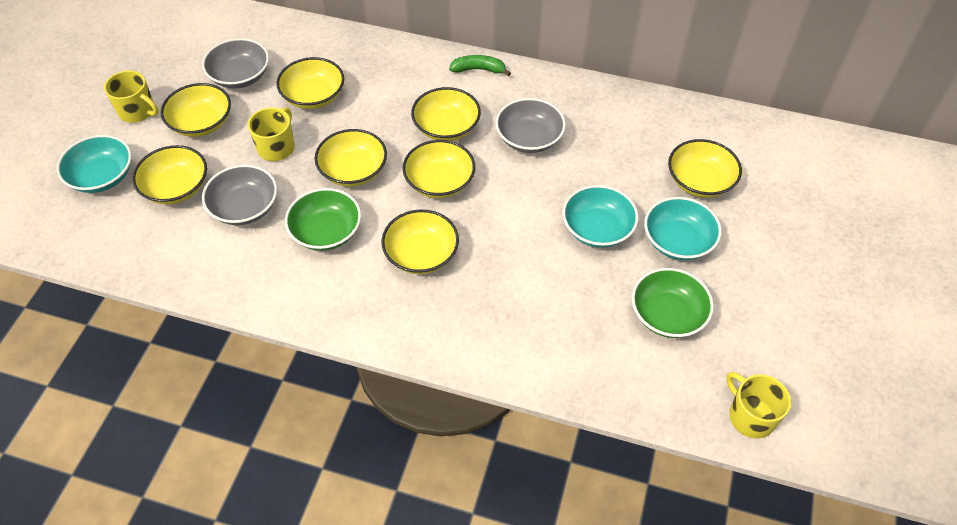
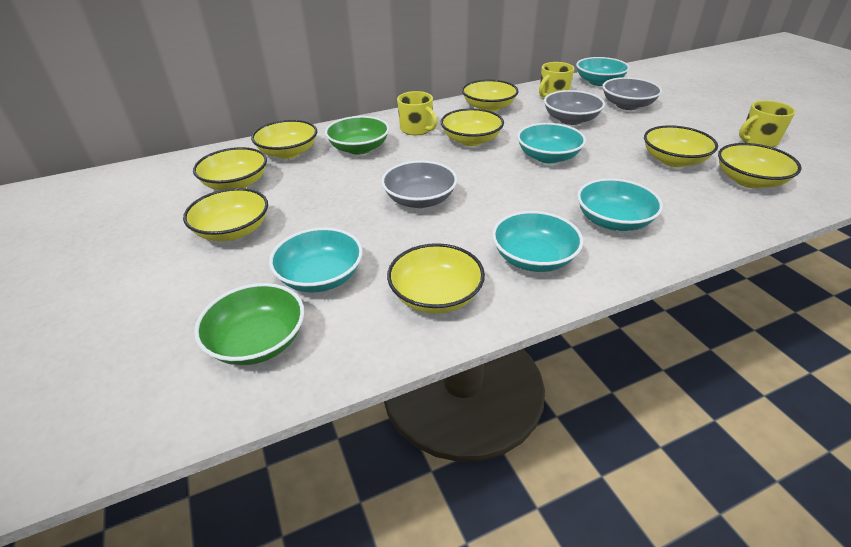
green banana: [449,55,511,76] = 1 -> none = 0
turquoise bowl: [57,135,132,193] [562,185,639,248] [644,197,722,260] = 3 -> [269,227,363,292] [492,211,583,272] [517,123,586,164] [576,57,630,86] [577,178,663,231] = 5

